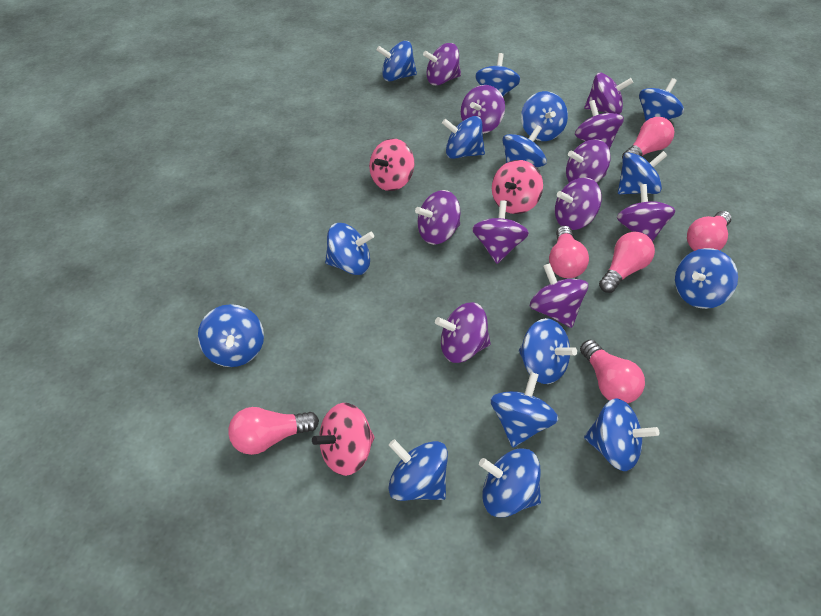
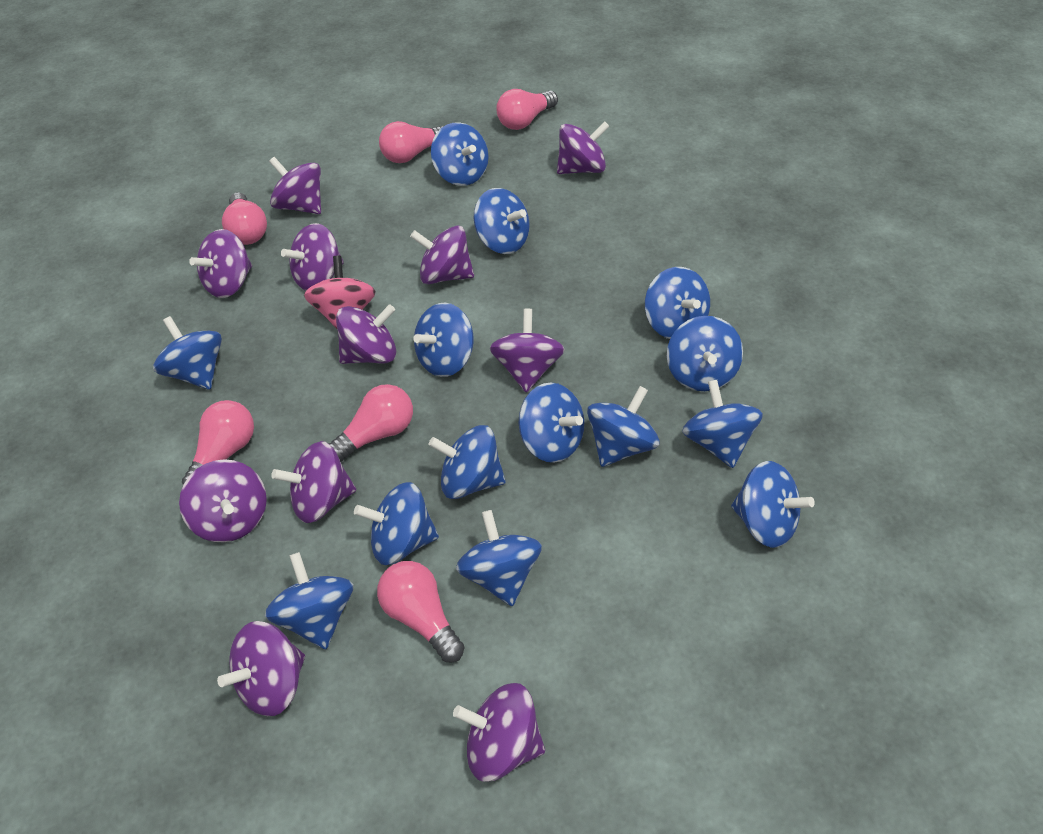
blue spinning top: [198,304,264,367] [325,223,374,275] [377,41,417,82] [388,439,448,501] [442,116,485,159] [475,53,521,96] [479,448,541,517] [491,372,558,448] [502,125,547,168] [519,318,577,384] [521,91,568,141] [584,398,659,471] [618,151,668,194] [639,78,684,121] [675,248,738,309] = 15 -> [153,316,222,390] [265,552,353,650] [354,482,439,565] [413,303,473,377] [428,425,506,499] [431,122,489,186] [456,510,542,606] [474,188,530,254] [519,383,584,463] [587,386,659,467] [645,267,710,339] [667,316,743,391] [682,380,763,468] [731,461,815,548] = 14
pink spinning top: [312,403,375,476] [369,139,414,191] [492,160,543,214] = 3 -> [304,256,376,329] = 1

